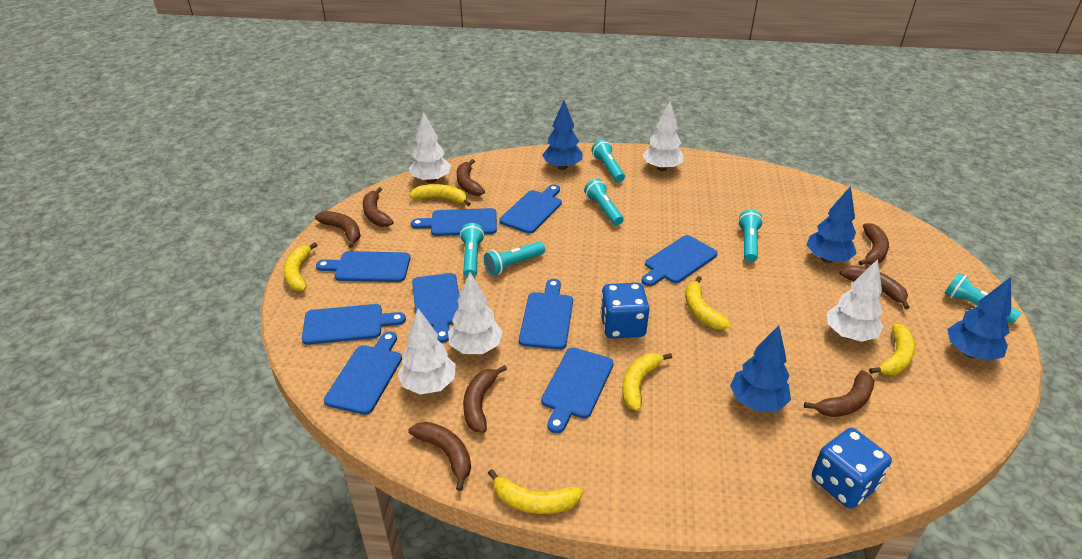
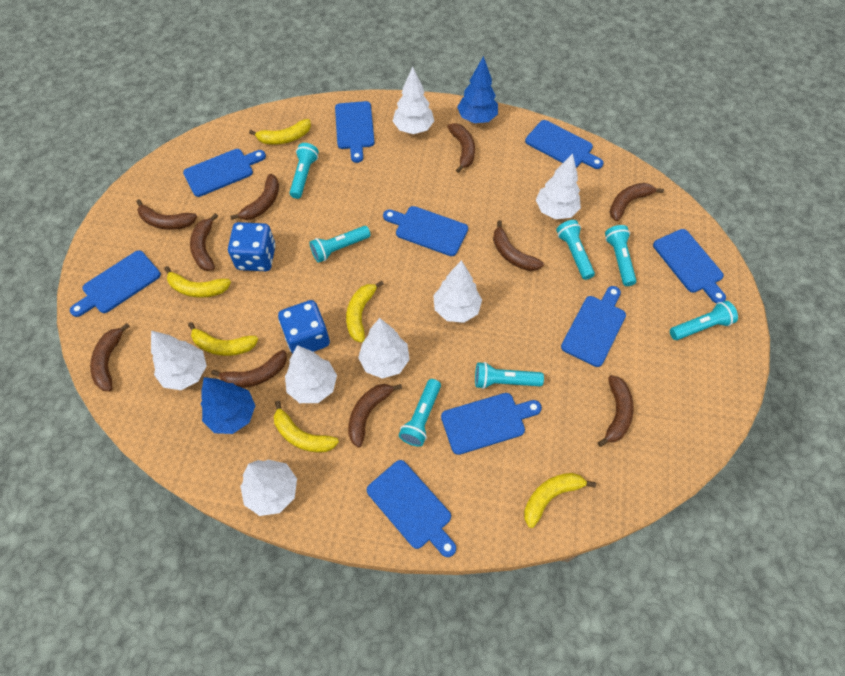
blue tree: [542,100,582,170] [730,325,791,412] [806,186,857,263] [947,277,1011,361] = 4 -> [201,377,255,434] [457,56,498,123] = 2
brown banana: [315,211,361,248] [363,187,393,227] [409,422,471,491] [457,159,485,196] [463,365,507,433] [804,370,874,417] [839,266,910,309] [858,223,889,266] = 8 -> [90,323,130,392] [136,199,197,230] [190,213,218,271] [211,350,287,388] [230,174,279,220] [348,384,402,448] [447,123,475,173] [493,220,544,271] [598,375,634,447] [610,183,664,221] = 10
turquoise flashlight: [460,223,484,277] [484,242,545,276] [584,179,624,226] [591,139,625,182] [738,210,763,263] [944,273,1021,324] = 6 -> [290,143,319,199] [309,226,371,263] [399,379,441,447] [475,362,544,389] [556,220,595,280] [605,225,636,286] [670,301,738,340] = 7
white tree: [398,308,456,394] [409,112,451,183] [448,272,503,354] [643,101,683,171] [827,259,883,342] = 5 -> [151,330,207,390] [240,460,297,516] [285,345,337,403] [358,318,410,379] [393,67,434,134] [433,260,482,323] [536,153,581,219] = 7

